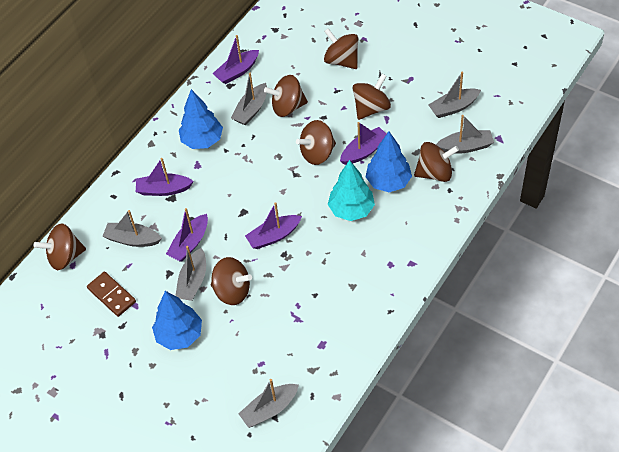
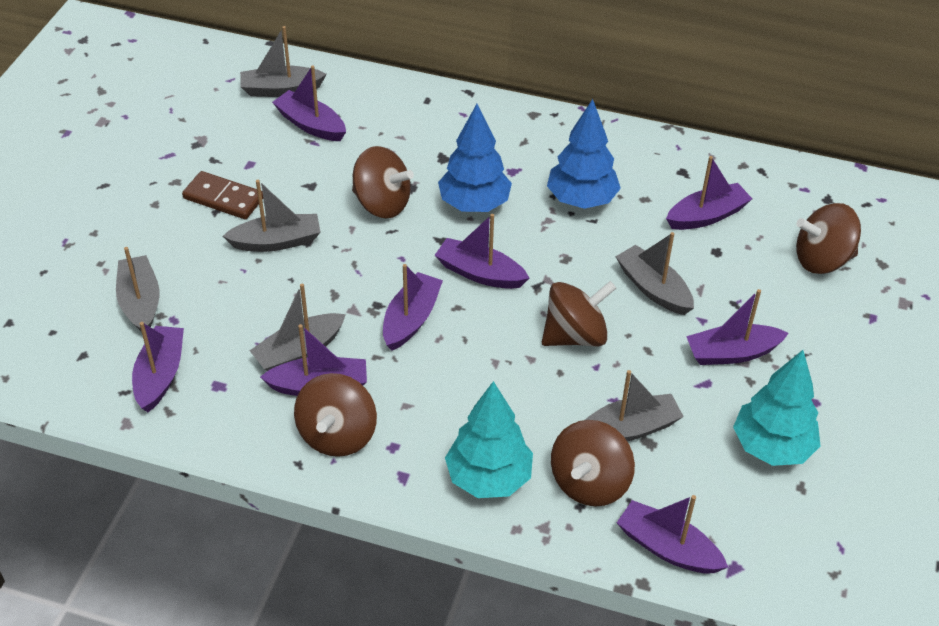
blue tree: [152,291,202,350] [179,89,223,149] [366,131,412,192] = 3 -> [438,104,512,212] [547,99,621,209] = 2
brown spinning top: [34,223,86,270] [211,257,252,305] [264,75,308,117] [296,120,336,165] [324,28,358,69] [353,74,391,120] [414,142,459,182] = 7 -> [294,373,377,457] [352,146,414,218] [542,281,616,347] [551,420,635,507] [796,203,861,274] = 5
purple boat: [136,158,194,196] [166,208,208,262] [212,35,259,84] [245,202,302,249] [340,122,386,165] = 5 -> [132,322,184,412] [260,324,367,396] [272,66,346,141] [383,264,443,351] [435,214,529,289] [617,495,728,573] [666,156,752,230] [686,289,789,365] = 8
turquoise tree: [328,160,375,221] = 1 -> [445,381,533,498] [733,350,820,466] = 2

